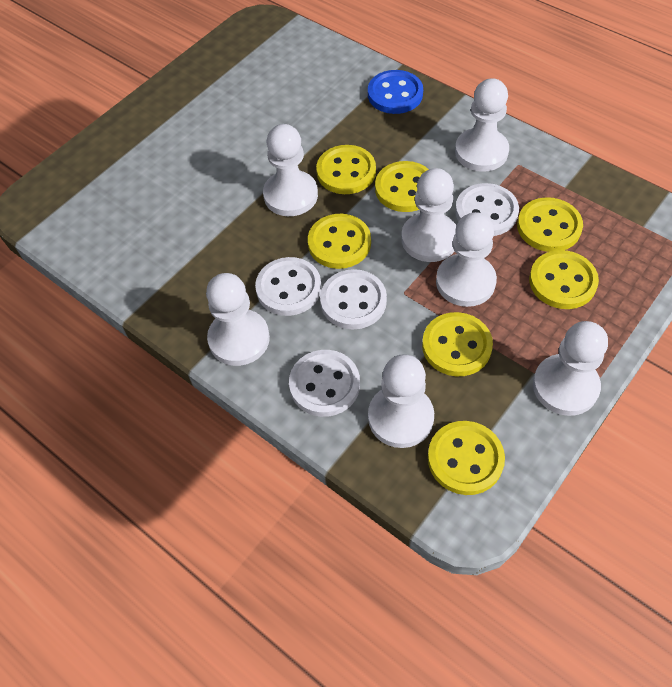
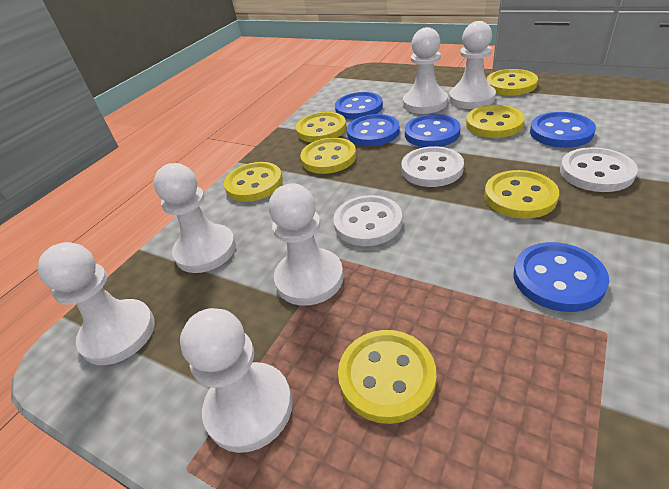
blue button: [368,70,423,114] = 1 -> [335,92,383,120] [347,114,400,146] [405,114,461,147] [513,242,609,312] [530,112,596,148] = 5
white button: [255,257,322,316] [289,350,360,417] [320,269,387,329] [455,183,519,236] = 4 -> [333,195,402,246] [401,146,464,187] [560,147,638,192] = 3
white pawn: [206,273,270,366] [263,124,318,216] [368,354,434,448] [401,168,457,262] [436,212,497,307] [455,78,509,172] [533,321,608,416] = 7 -> [37,242,155,365] [154,163,236,273] [180,308,293,453] [269,183,344,306] [403,27,448,114] [449,21,496,109] = 6

